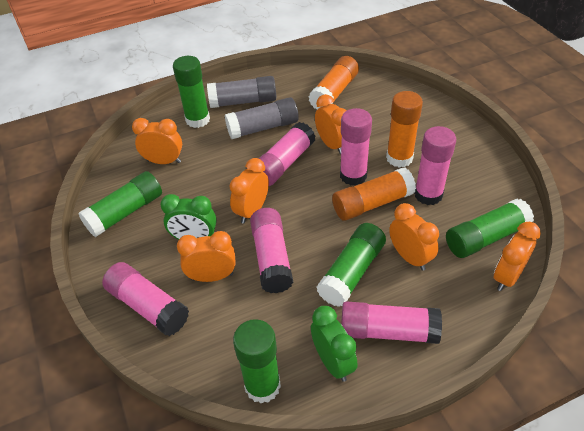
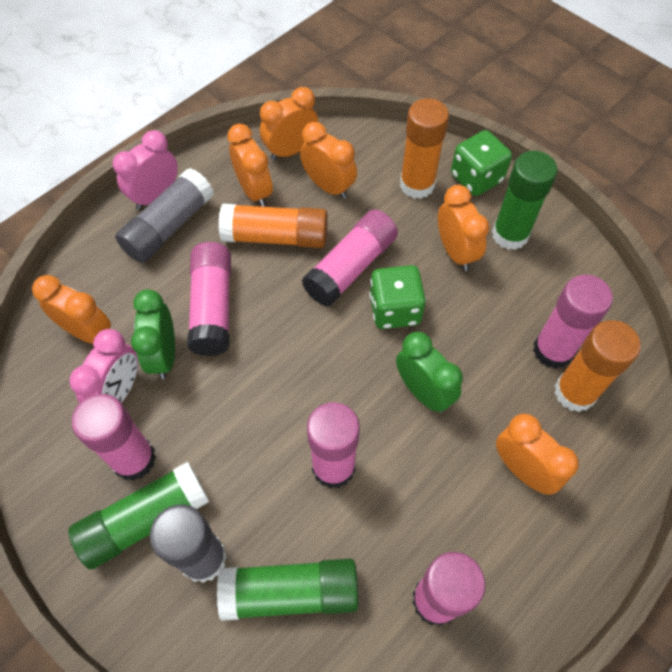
green dice: none = 0 -> [369,265,426,329] [451,130,512,196] = 2
green glue stick: [78,171,162,237] [173,56,210,128] [233,319,281,404] [316,223,386,307] [446,199,534,258] = 5 -> [68,461,209,570] [217,559,359,621] [492,151,557,250] = 3
pink clock: none = 0 -> [69,329,138,403] [113,130,178,210] = 2

